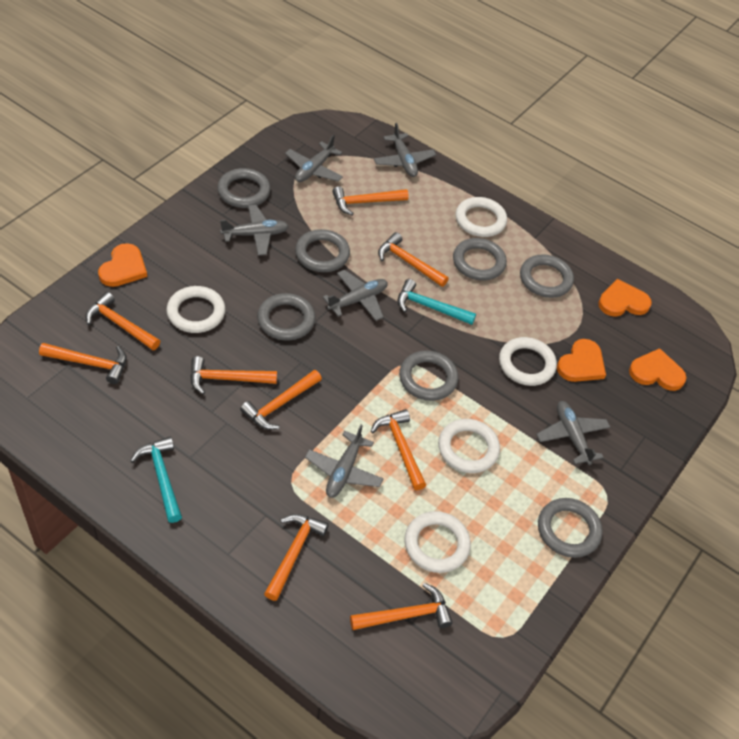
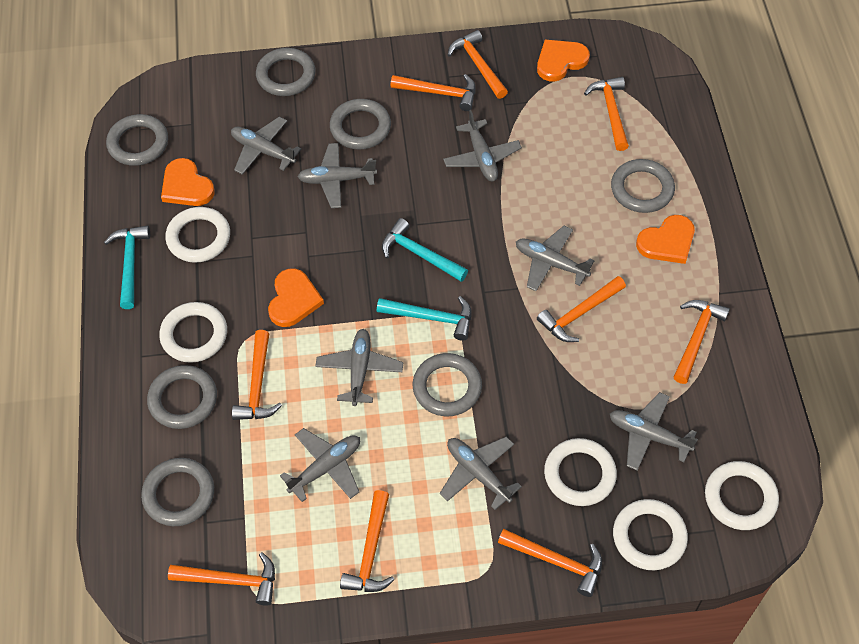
grey plane: [220,205,289,255] [285,135,343,182] [305,424,384,498] [323,270,387,321] [374,123,436,177] [536,401,610,465] = 6 -> [231,117,301,175] [280,428,360,502] [298,143,377,208] [315,329,403,406] [440,436,522,510] [443,110,522,181] [516,226,594,291] [610,392,698,470] = 8
turquoise hammer: [130,437,182,523] [398,279,476,325] = 2 -> [104,225,150,309] [377,296,472,341] [382,218,468,282] = 3

